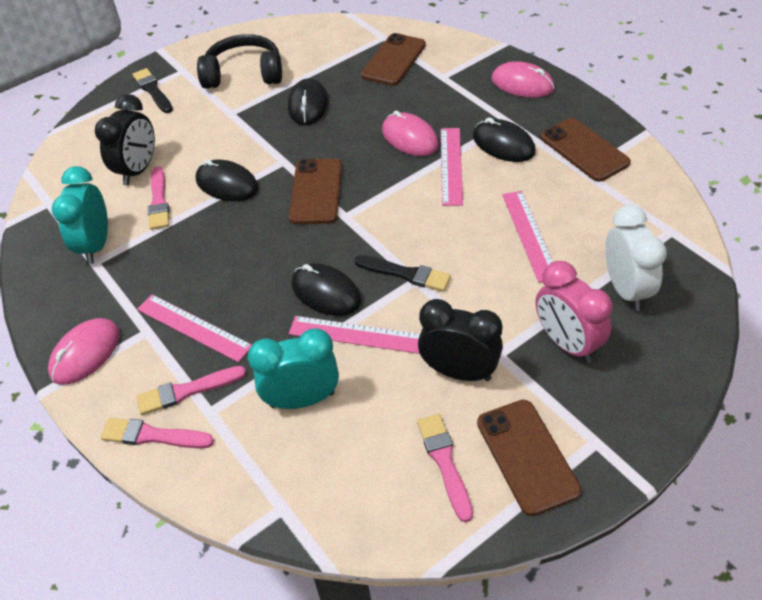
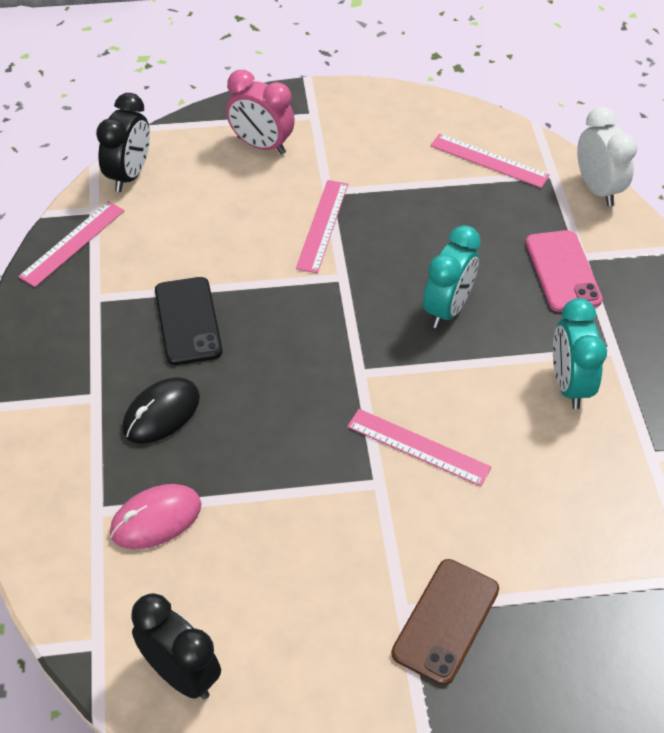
black brush: [132,68,173,113] [354,255,451,291] = 2 -> none = 0
black headphones: [197,34,282,89] = 1 -> none = 0
black mouse: [196,160,259,201] [288,78,328,125] [291,263,361,316] [473,118,536,162] = 4 -> [122,377,200,444] = 1
black phone: none = 0 -> [155,277,223,365] = 1
brown phone: [289,158,342,224] [361,33,426,86] [477,400,581,516] [541,118,631,182] = 4 -> [391,559,499,685] = 1
pink brush: [101,418,214,448] [136,366,246,415] [148,167,169,230] [417,414,473,523] = 4 -> none = 0
pink mouse: [48,318,120,385] [382,111,439,156] [491,61,555,98] = 3 -> [110,484,201,549] = 1
pink phone: none = 0 -> [526,230,603,312] = 1

